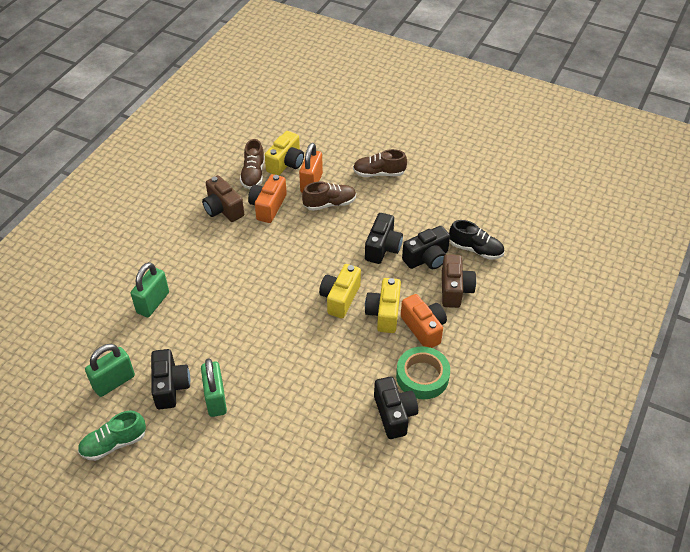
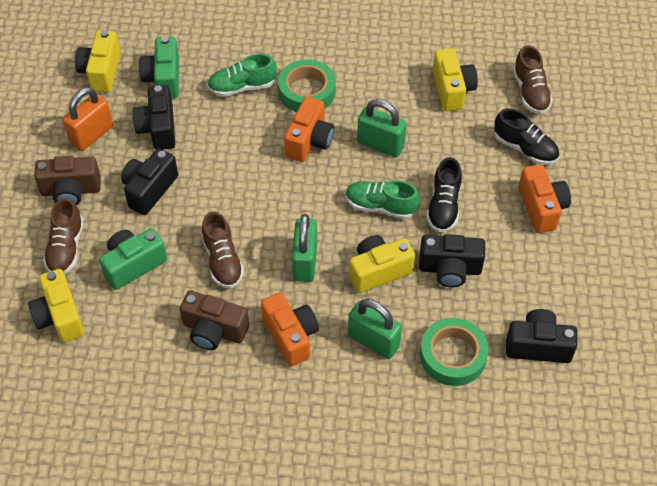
black shoe: [449,220,504,260] = 1 -> [426,157,462,233] [494,108,559,165] = 2
green camera: none = 0 -> [99,228,167,290] [139,36,179,98] = 2
green shoe: [78,411,146,461] = 1 -> [207,54,277,97] [346,180,420,219] = 2
green tape: [396,346,450,399] = 1 -> [278,59,336,112] [420,318,489,386] = 2
orange camera: [248,174,287,223] [401,294,447,348] = 2 -> [261,292,319,367] [284,96,334,162] [518,164,571,233] = 3
yellow camera: [265,131,304,175] [319,264,361,318] [365,278,401,333] = 3 -> [28,269,84,342] [75,30,121,92] [349,235,415,293] [433,48,478,111] = 4

